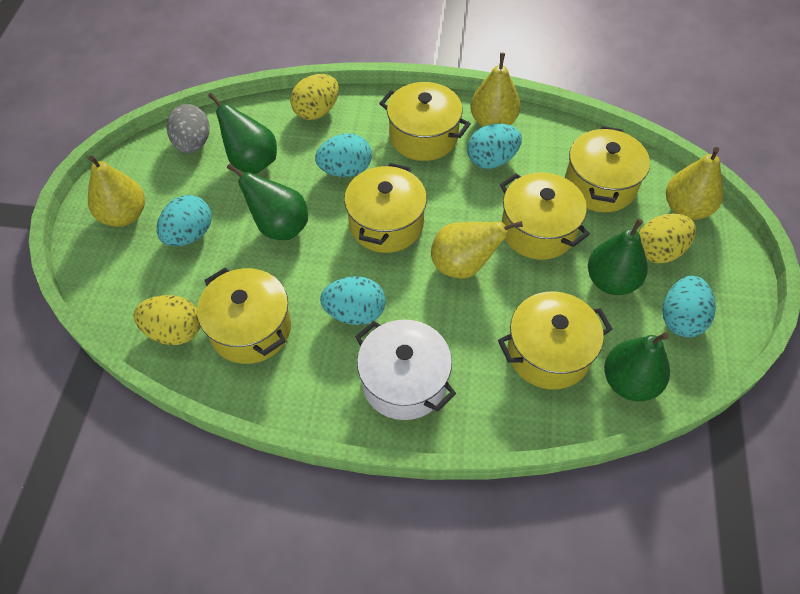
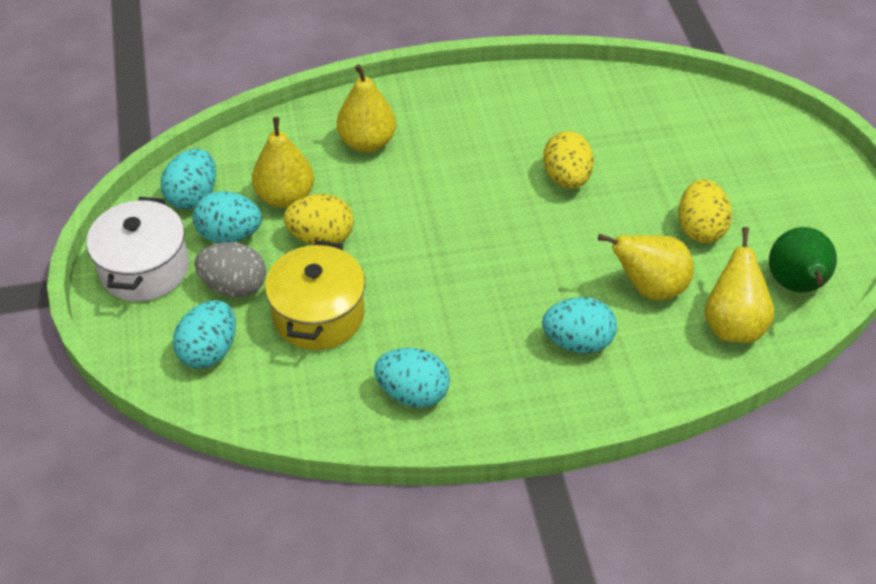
green pear: [208,93,277,174] [227,163,308,240] [588,219,648,295] [604,332,670,401] = 4 -> [769,227,837,293] = 1
yellow pot: [197,268,291,364] [344,163,427,253] [379,82,471,161] [498,292,612,389] [500,173,590,260] [565,126,650,212] = 6 -> [265,241,365,350] = 1

